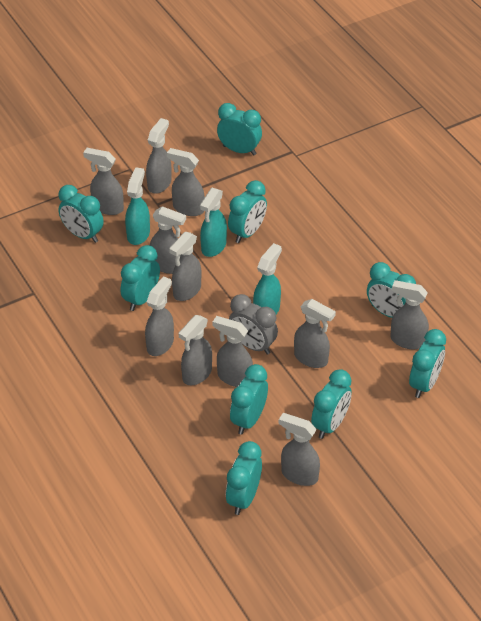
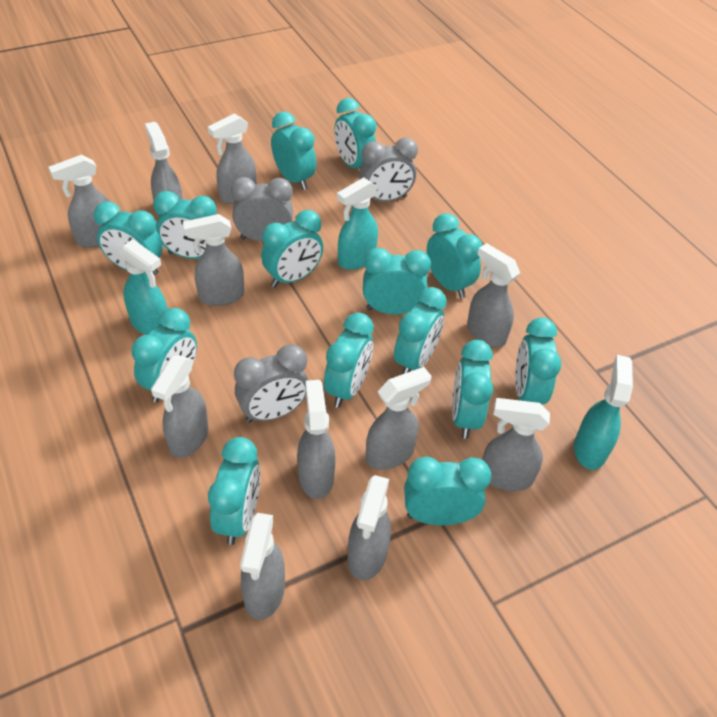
grey clock: [229,294,278,354] = 1 -> [231,177,293,242] [234,344,309,423] [359,138,418,202] = 3
turquoise clock: [58,185,103,243] [121,245,160,311] [217,103,262,156] [226,441,262,515] [228,180,267,243] [230,364,268,435] [311,369,352,439] [367,262,416,318] [409,329,446,398] = 9 -> [94,201,163,275] [131,308,197,402] [153,191,217,259] [208,437,261,545] [261,210,323,287] [271,112,316,190] [324,313,374,408] [334,98,377,169] [363,248,431,314] [394,287,447,374] [404,456,491,525] [427,213,483,299] [452,340,493,439] [515,318,562,405] = 14

